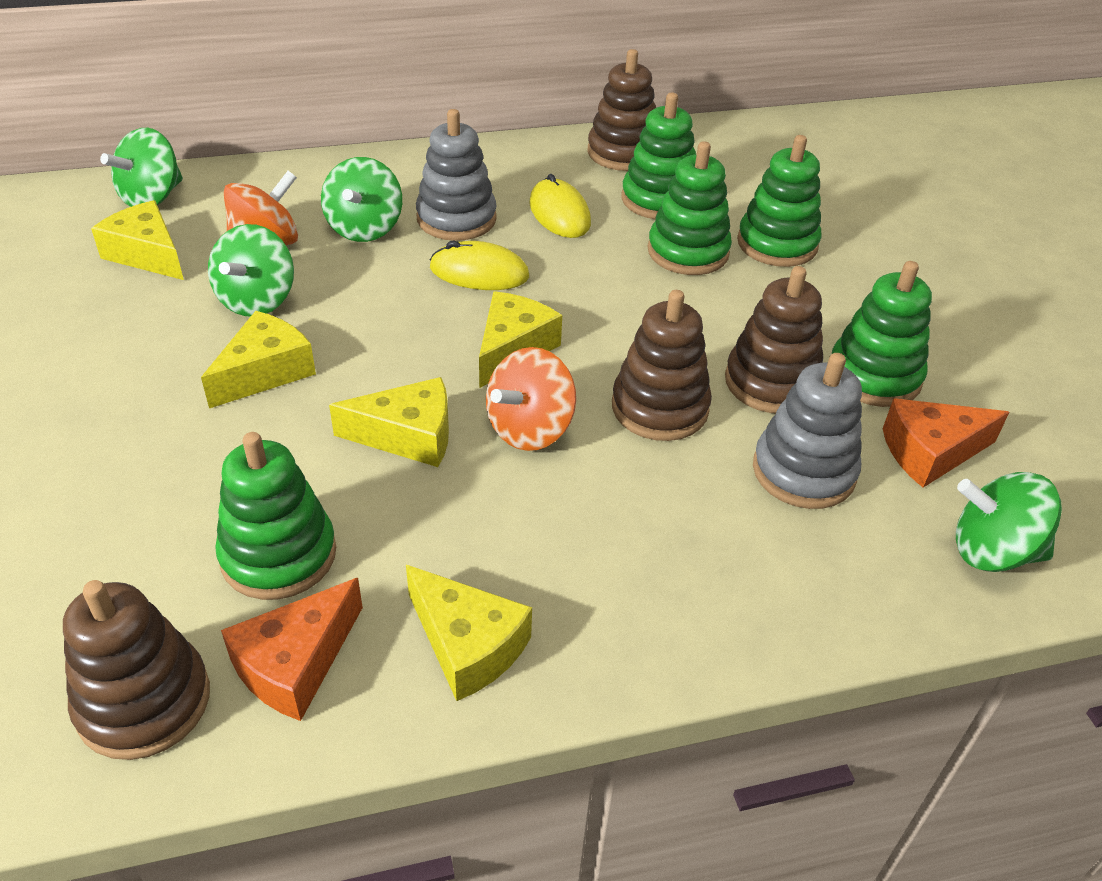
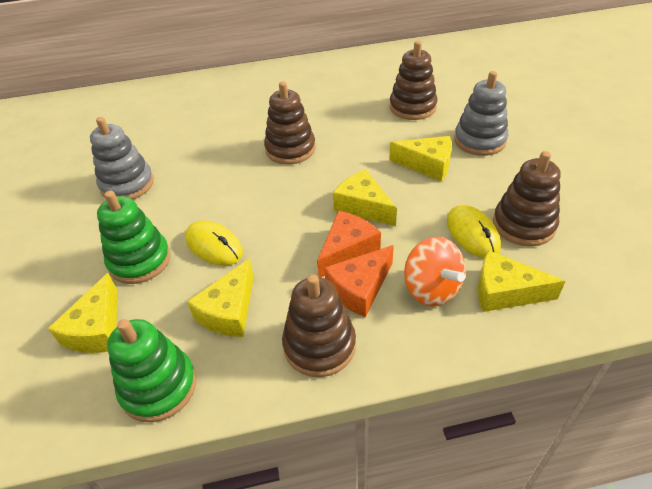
green spinning top: [100,127,183,207] [208,224,294,317] [321,157,402,242] [956,472,1062,572] = 4 -> none = 0
green stacking toy: [215,432,336,600] [622,93,696,219] [648,141,732,275] [737,135,821,267] [832,261,932,407] = 5 -> [97,191,171,284] [107,319,196,423] = 2
orange spinning top: [224,171,298,245] [486,347,576,451] = 2 -> [404,237,465,306] = 1

